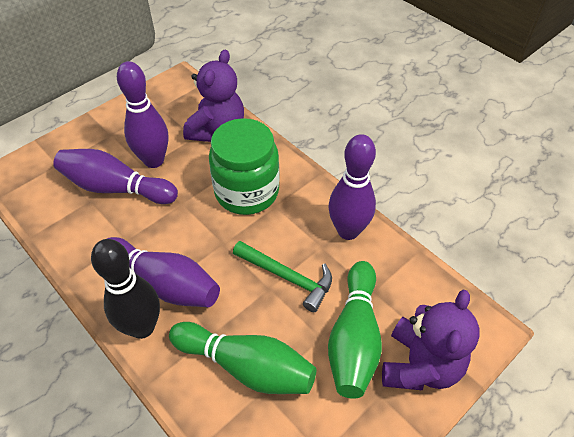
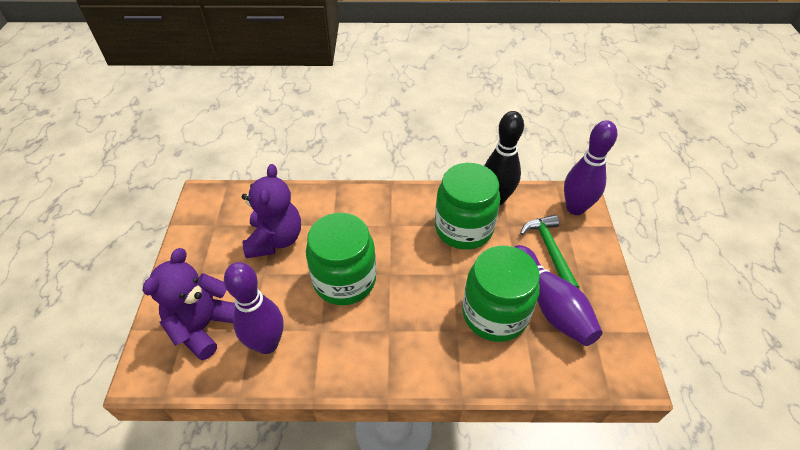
green bowling pin: [169,322,316,394] [328,261,382,399] = 2 -> none = 0
green jar: [209,118,280,215] = 1 -> [306,213,376,305] [435,163,500,250] [462,246,540,342] = 3
purple bowling pin: [53,149,178,204] [107,237,220,307] [117,61,168,168] [328,134,376,240] = 4 -> [224,262,283,354] [514,245,602,346] [564,120,617,215] = 3

